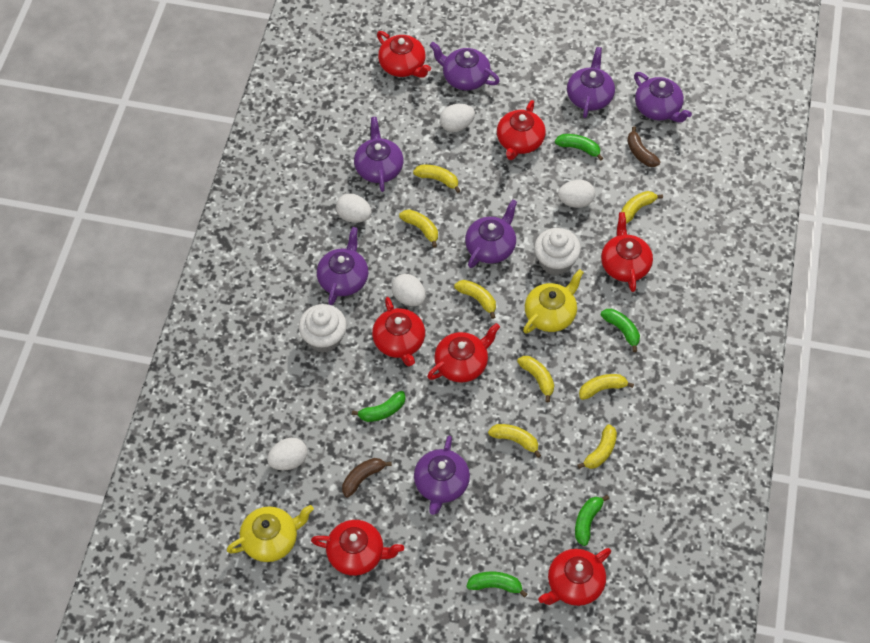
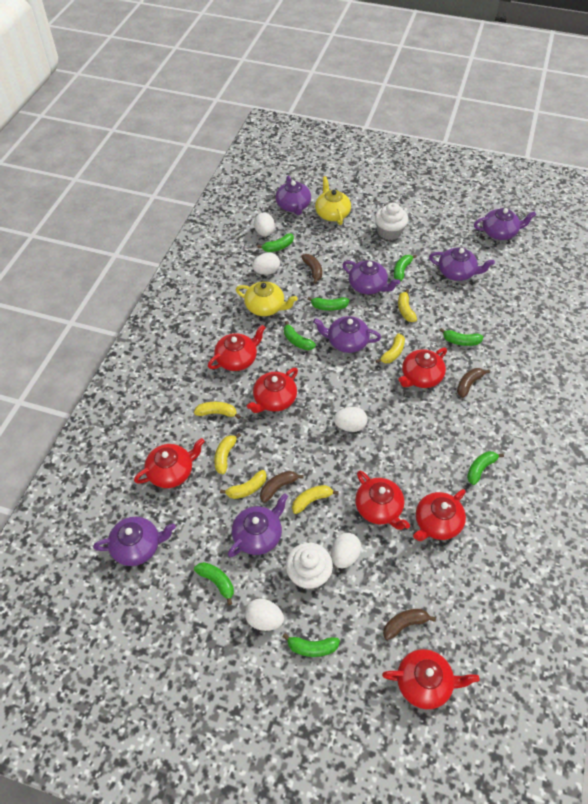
brown banana: [342,458,392,498] [627,126,660,167] = 2 -> [260,471,304,503] [301,254,322,284] [383,609,436,640] [457,368,490,398] = 4
green banana: [352,391,406,422] [466,572,527,598] [555,134,603,161] [575,495,609,546] [601,309,640,352] = 5 -> [194,562,234,605] [257,233,294,252] [282,633,340,657] [284,321,316,350] [307,297,349,311] [394,254,417,282] [439,328,483,346] [467,451,504,485] = 8
yellow banana: [399,209,438,248] [413,165,461,193] [454,280,496,319] [488,424,541,458] [517,356,554,402] [577,424,617,469] [579,374,634,400] [621,191,663,224] = 8 -> [194,402,241,419] [214,433,241,474] [220,470,267,499] [292,485,339,514] [376,334,405,363] [398,289,417,322] = 6

